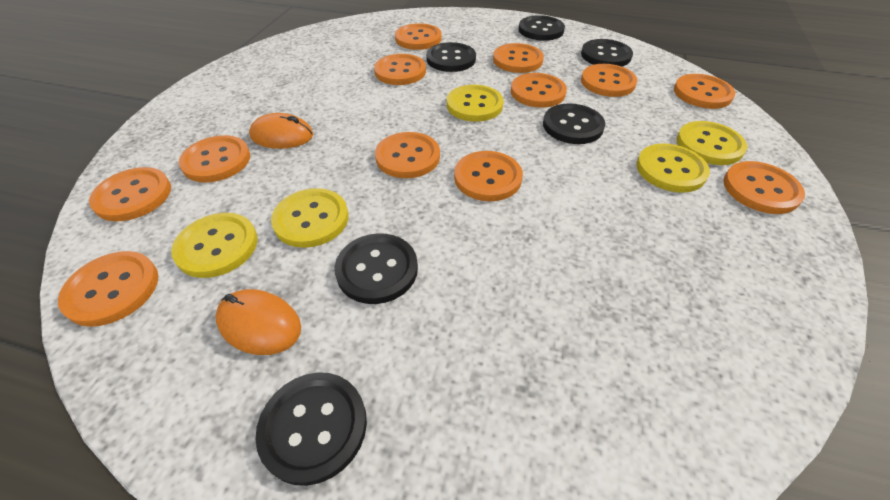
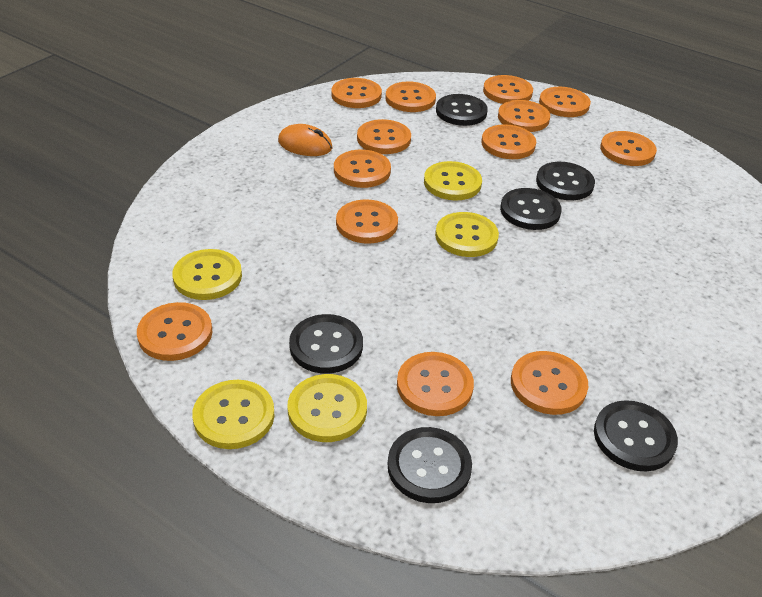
orange button: [58,251,158,327] [89,167,171,221] [179,135,250,182] [374,54,426,85] [375,132,440,178] [395,23,442,50] [454,151,523,201] [493,43,544,73] [511,73,567,108] [581,64,637,97] [674,74,735,109] [723,161,805,214] = 12 -> [137,302,212,361] [332,78,382,108] [334,150,391,188] [336,199,398,244] [357,119,411,154] [386,81,436,112] [397,352,474,416] [481,124,536,159] [483,75,533,104] [498,100,550,132] [511,351,588,415] [539,87,591,117] [600,131,657,166] = 13
orange mouse: [215,289,301,355] [249,113,313,149] = 2 -> [278,124,333,156] = 1

